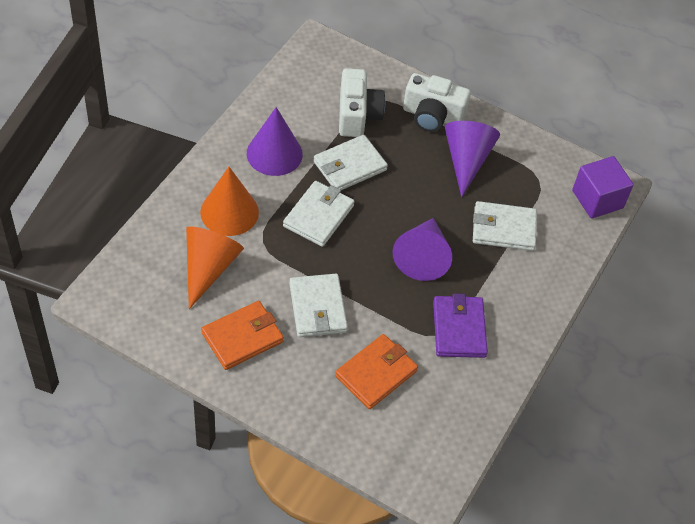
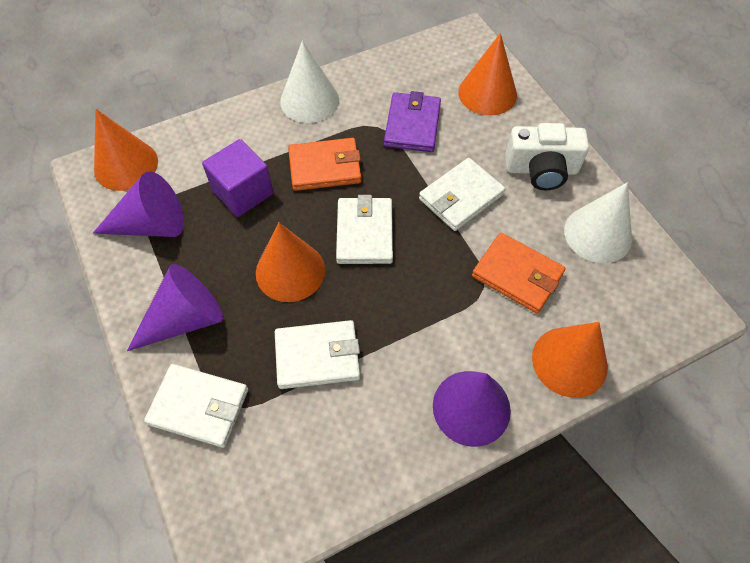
orange cone: [186,226,244,309] [200,167,259,236] = 2 -> [94,109,158,191] [256,223,325,302] [458,33,517,115] [532,322,608,398] = 4
white camera: [339,68,386,137] [403,73,471,132] = 2 -> [505,123,589,190] = 1
white cone: none = 0 -> [280,41,339,123] [564,182,632,263] = 2

